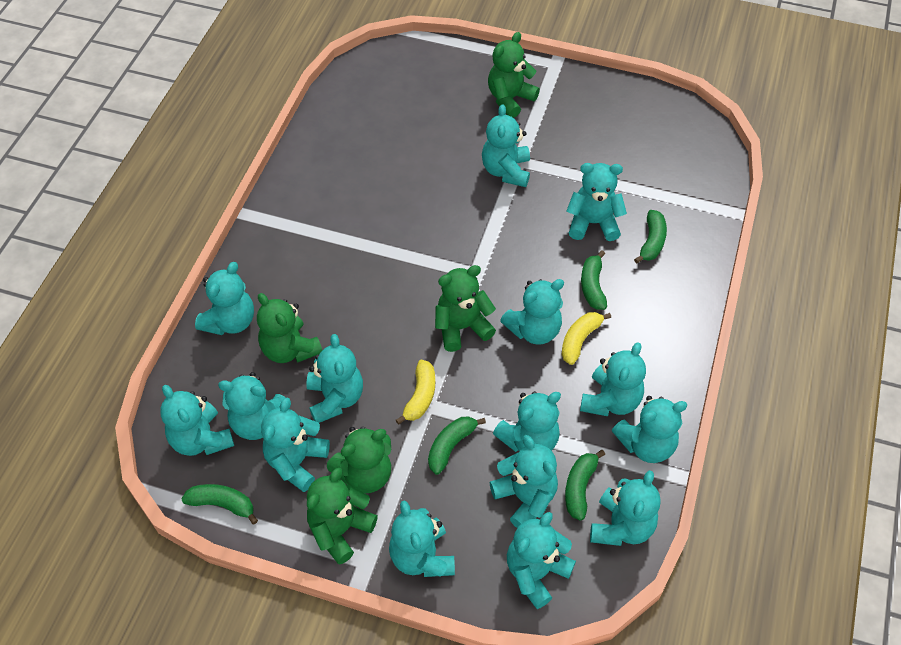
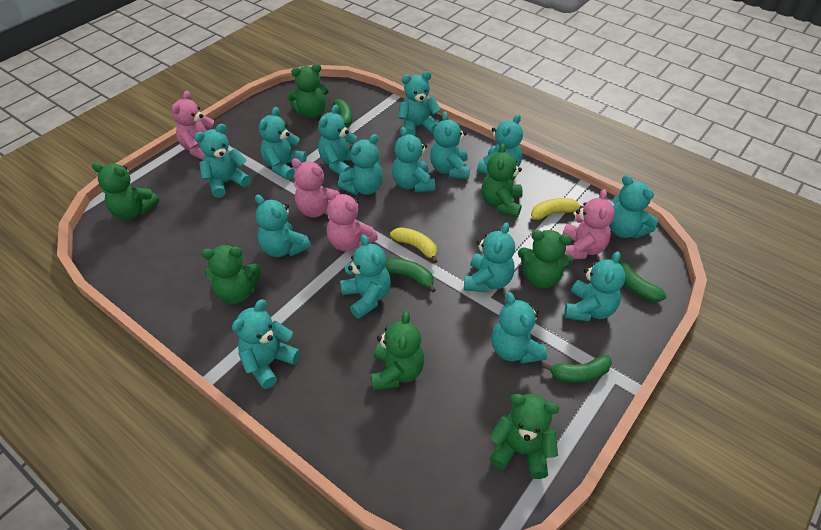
green banana: [182,484,258,524] [428,417,486,475] [565,450,605,521] [581,250,607,310] [634,210,667,264] = 5 -> [333,99,352,128] [385,258,436,293] [543,355,612,383] [619,256,667,302] = 4
green teddy bear: [257,293,322,363] [307,468,378,565] [327,426,391,493] [435,265,496,352] [488,32,540,118] = 5 -> [92,163,159,220] [201,245,261,304] [287,64,329,118] [371,311,424,391] [481,143,523,217] [489,394,559,479] [518,230,573,289] = 7
pink teddy bear: none = 0 -> [172,91,214,160] [291,158,340,218] [326,190,378,251] [562,189,615,259] = 4

